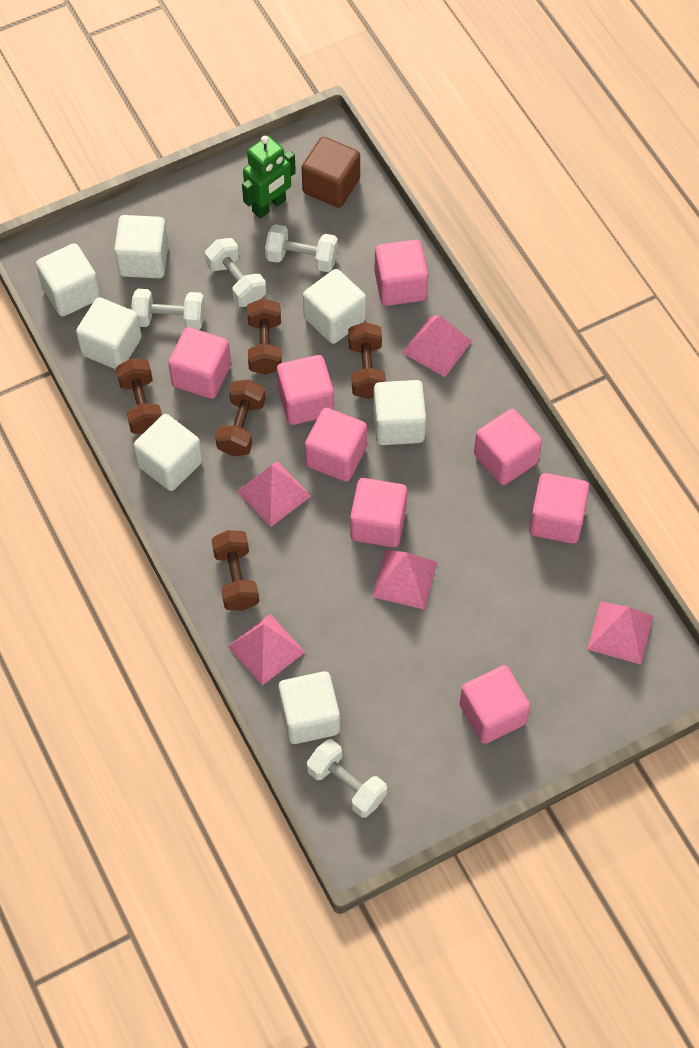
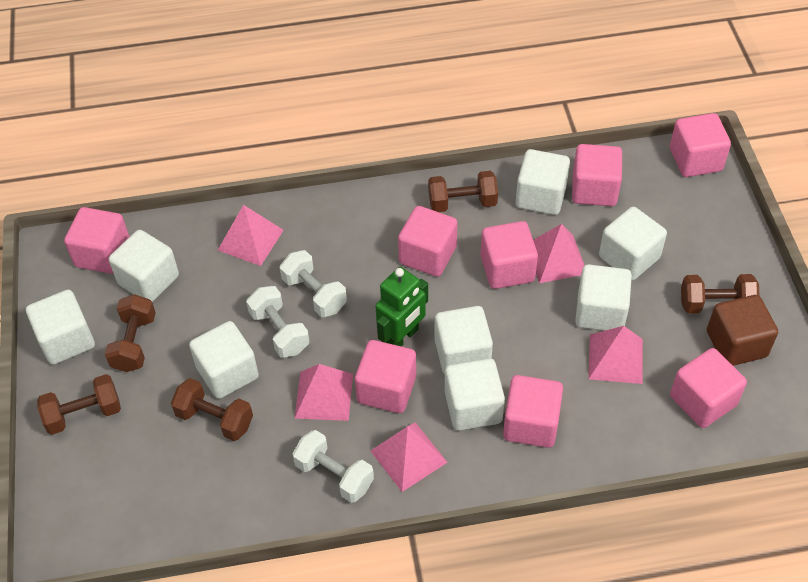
white cube: [36,243,101,317] [76,298,142,369] [114,215,169,278] [134,414,203,491] [278,671,340,744] [303,269,366,344] [373,380,426,445] = 7 -> [26,290,95,365] [109,230,179,302] [189,321,259,399] [435,306,493,375] [445,359,505,431] [516,149,570,215] [575,264,632,331] [599,207,667,281] = 8
white dumbbell: [131,289,205,330] [205,238,266,307] [265,224,338,272] [307,739,387,818] = 4 -> [246,286,310,358] [280,250,347,317] [292,430,374,503] = 3

